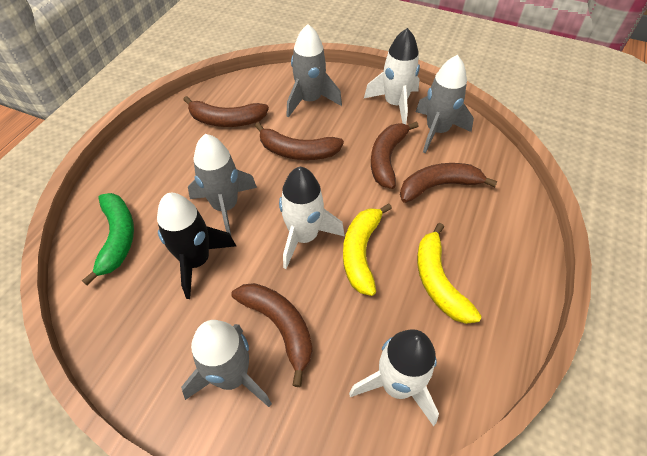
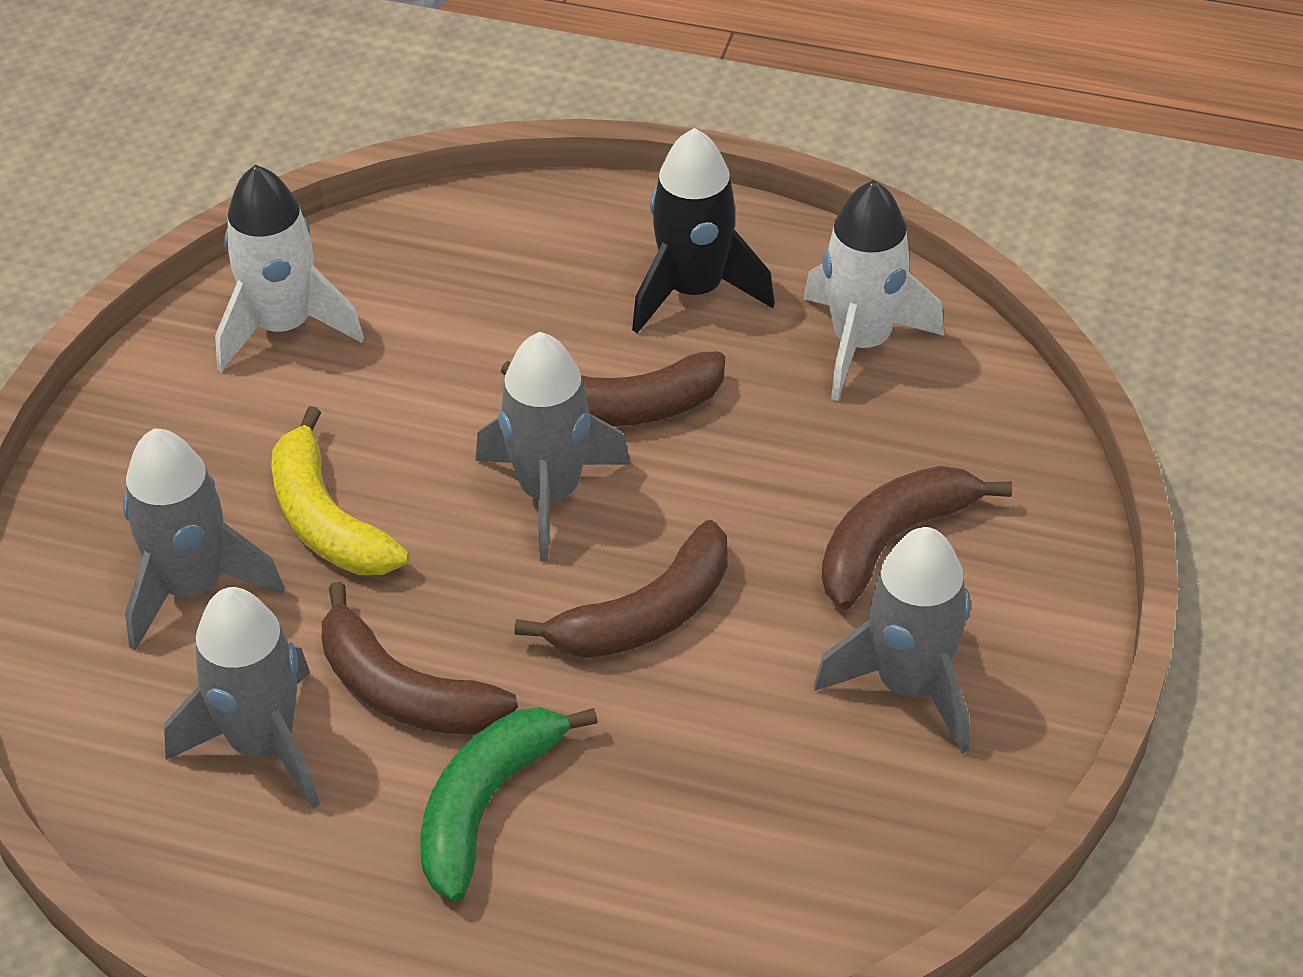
brown banana: [183,96,269,127] [231,283,312,387] [255,122,344,160] [371,121,419,189] [400,163,498,203] = 5 -> [322,582,518,735] [501,351,725,426] [514,520,728,658] [822,466,1012,609] = 4
white rocket: [279,167,345,269] [349,329,439,426] [364,28,420,124] = 3 -> [215,165,364,372] [804,180,944,401] = 2
yellow banana: [343,203,392,296] [417,223,482,324] = 2 -> [271,406,409,575] = 1

